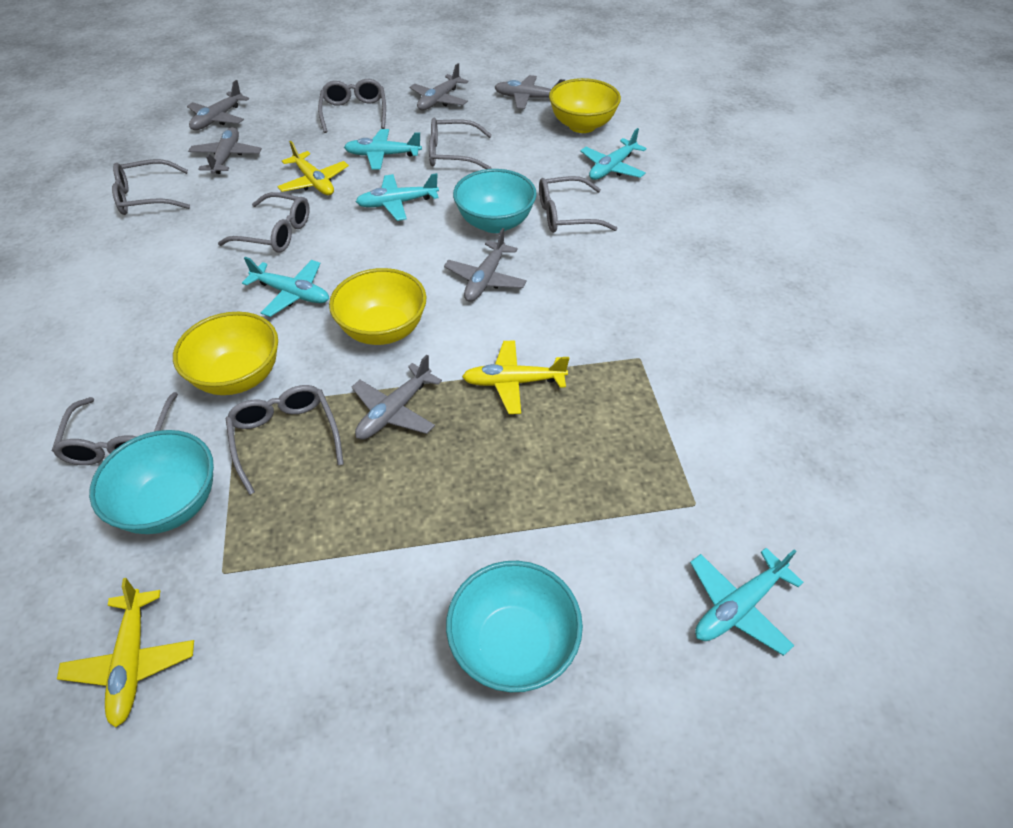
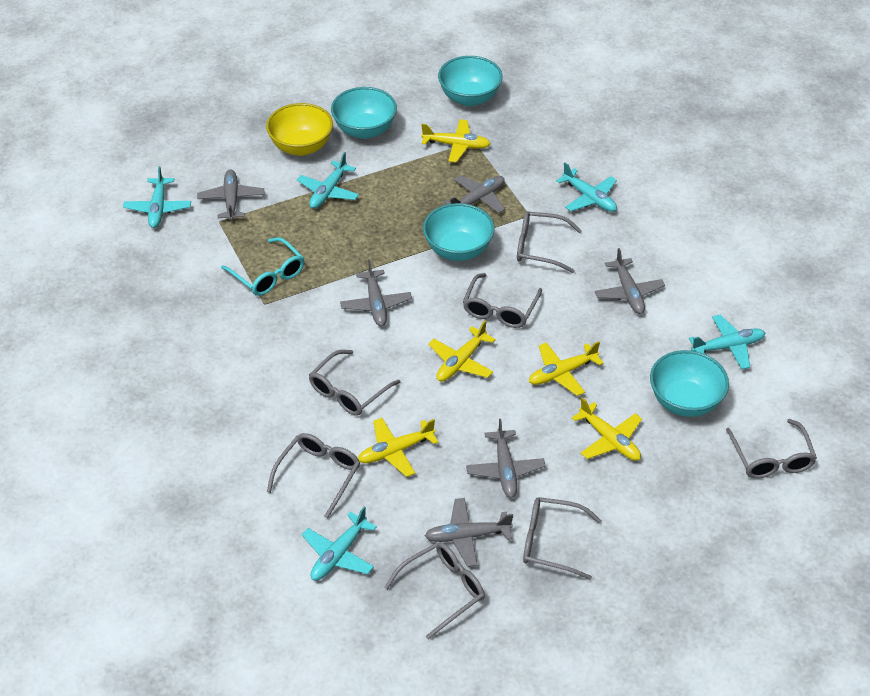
turquoise bowl: [89,430,214,534] [446,561,583,692] [453,169,537,233] = 3 -> [331,87,397,139] [423,203,495,261] [438,56,503,106] [650,350,729,417] = 4
turquoise glasses: none = 0 -> [221,237,304,296] = 1
yellow bowl: [173,312,278,395] [329,268,427,345] [549,78,621,133] = 3 -> [266,103,333,156] = 1
yellow plane: [57,578,194,727] [277,141,349,195] [462,340,569,414] = 3 -> [358,418,439,477] [421,119,491,162] [428,320,496,381] [529,341,604,396] [572,397,642,461] = 5

